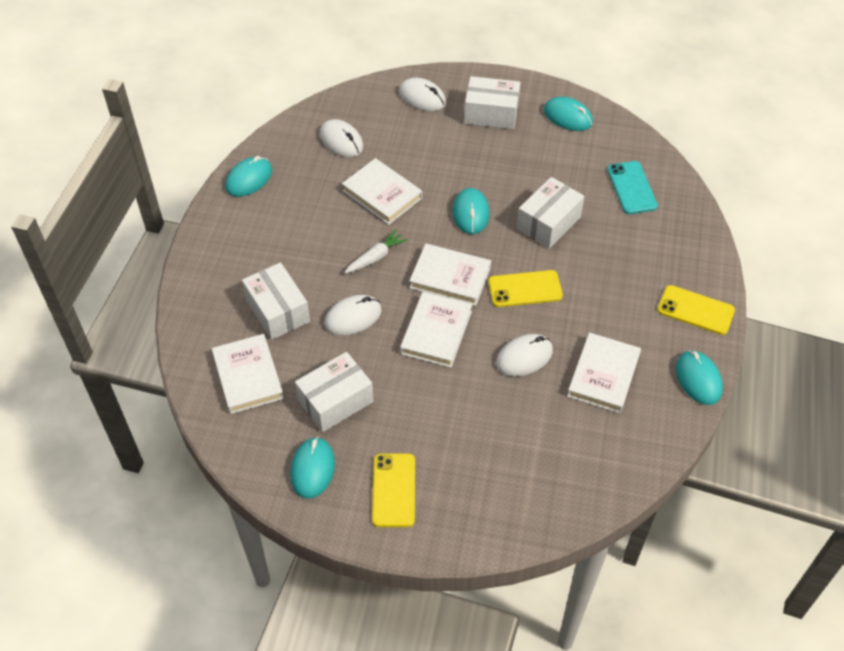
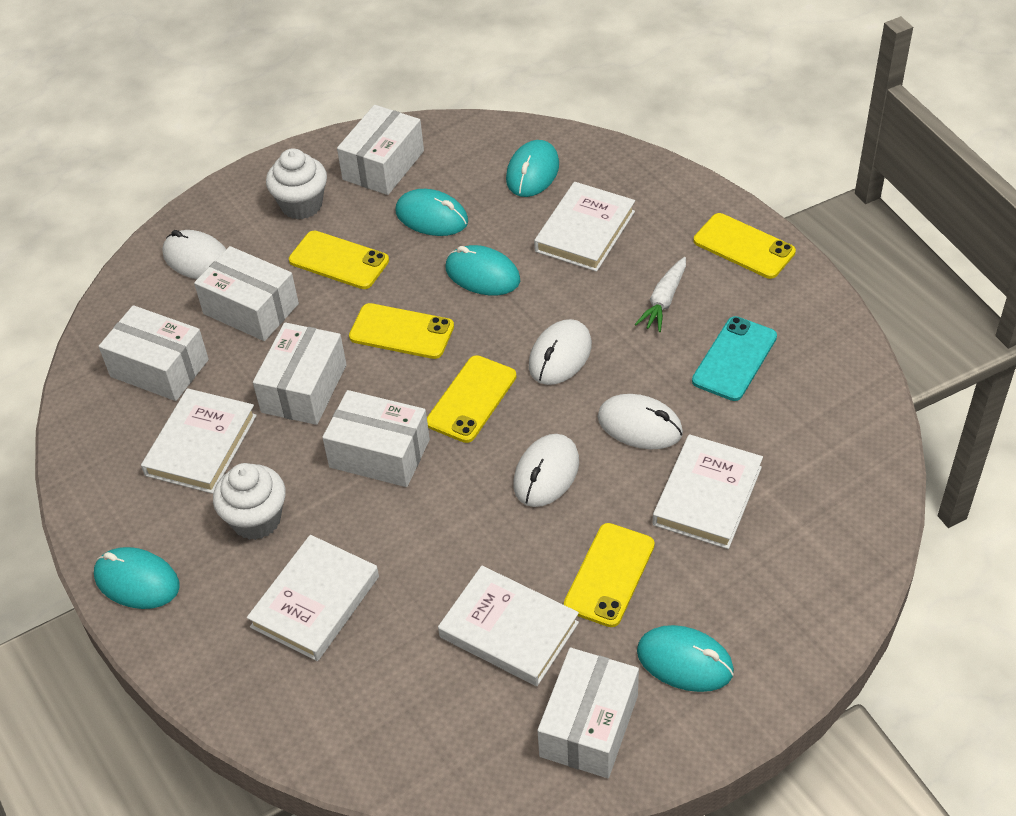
white box: [242,262,310,340] [295,352,373,432] [464,76,520,129] [517,177,584,249] = 4 -> [99,305,209,401] [194,246,299,341] [253,322,347,425] [322,390,430,487] [337,105,424,195] [537,648,639,778] = 6
white cupcake: none = 0 -> [213,463,286,540] [266,148,327,219] = 2
yellow phone: [372,454,415,527] [488,270,563,307] [657,285,735,335] = 3 -> [289,231,389,289] [349,303,454,359] [427,355,516,443] [564,523,655,627] [694,213,796,279] = 5

